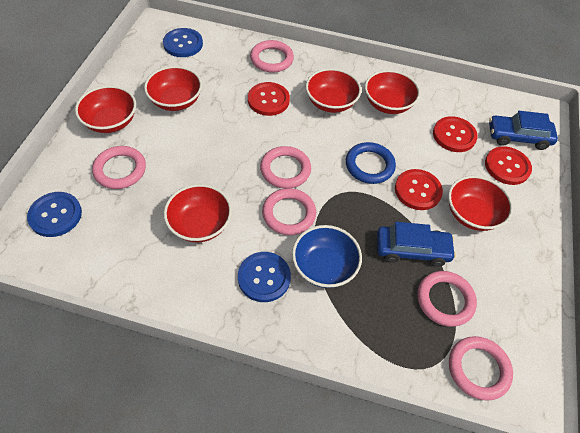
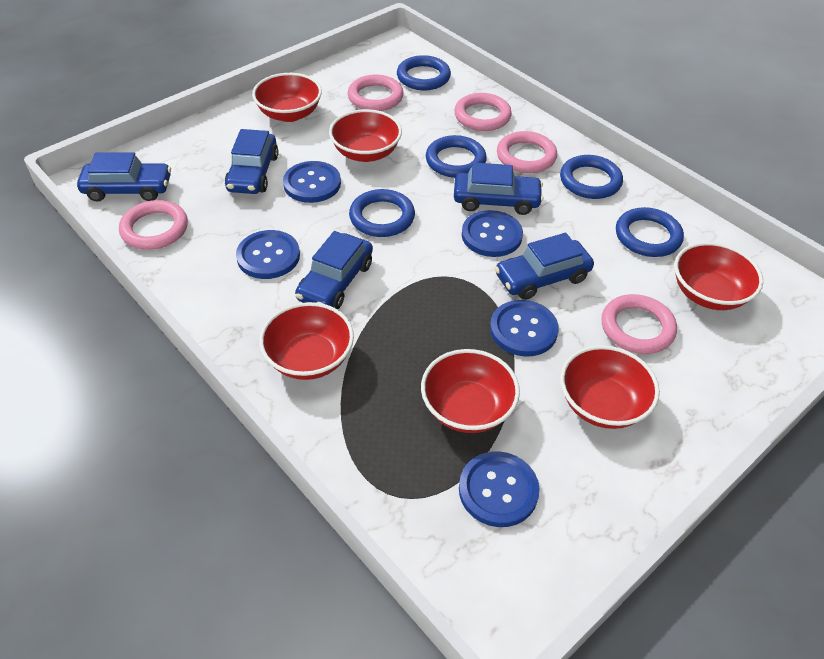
blue bowl: [292,225,362,288] = 1 -> none = 0
blue button: [27,192,82,237] [163,28,203,57] [238,252,291,302] = 3 -> [236,230,300,279] [283,161,341,203] [459,451,539,527] [462,210,523,257] [490,300,559,357] = 5
blue car: [377,222,456,267] [489,111,558,150] = 2 -> [77,152,171,202] [225,129,279,194] [295,231,373,309] [454,163,544,215] [495,233,594,300] = 5
blue ring: [346,142,396,184] = 1 -> [349,189,415,237] [397,55,451,90] [426,135,487,178] [560,155,623,199] [616,207,684,257] = 5
pink ring: [92,146,146,189] [250,40,294,73] [260,146,311,189] [262,188,316,235] [417,271,477,327] [449,336,513,401] = 6 -> [119,200,188,250] [348,75,404,111] [454,93,512,131] [497,131,557,173] [601,294,677,354] = 5
red button: [248,82,290,116] [395,169,443,210] [433,116,478,152] [485,146,532,185] = 4 -> none = 0

